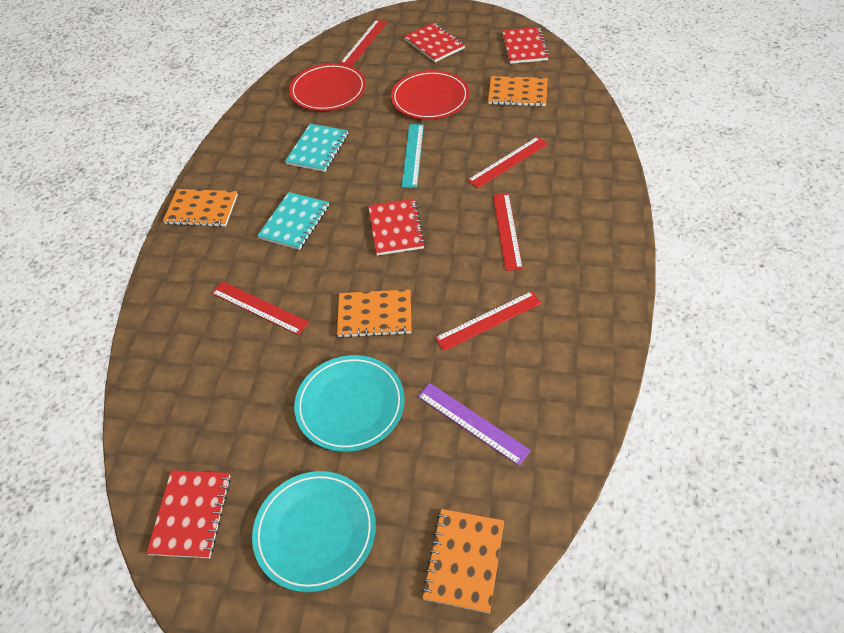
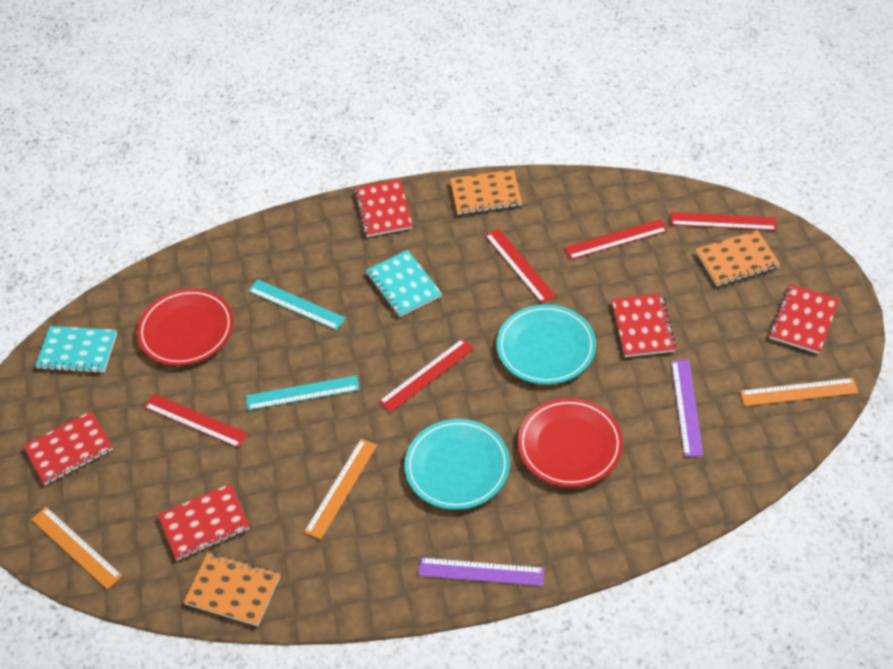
orange notebook: [163,189,238,227] [337,289,411,338] [422,509,504,613] [488,76,547,106] = 4 -> [184,553,280,626] [450,169,522,215] [696,230,780,286] = 3
orange ruler: none = 0 -> [31,507,122,589] [304,439,377,539] [740,378,859,406] = 3
purple ruler: [417,383,531,466] = 1 -> [418,558,544,586] [671,360,703,457] = 2
red notebook: [146,470,231,558] [368,199,425,256] [404,23,465,62] [502,27,549,64] = 4 -> [23,411,113,485] [158,484,250,560] [354,179,413,237] [612,294,677,357] [769,284,840,354] = 5
turquoise ruler: [401,124,424,188] = 1 -> [246,375,360,410] [248,279,346,330] = 2

